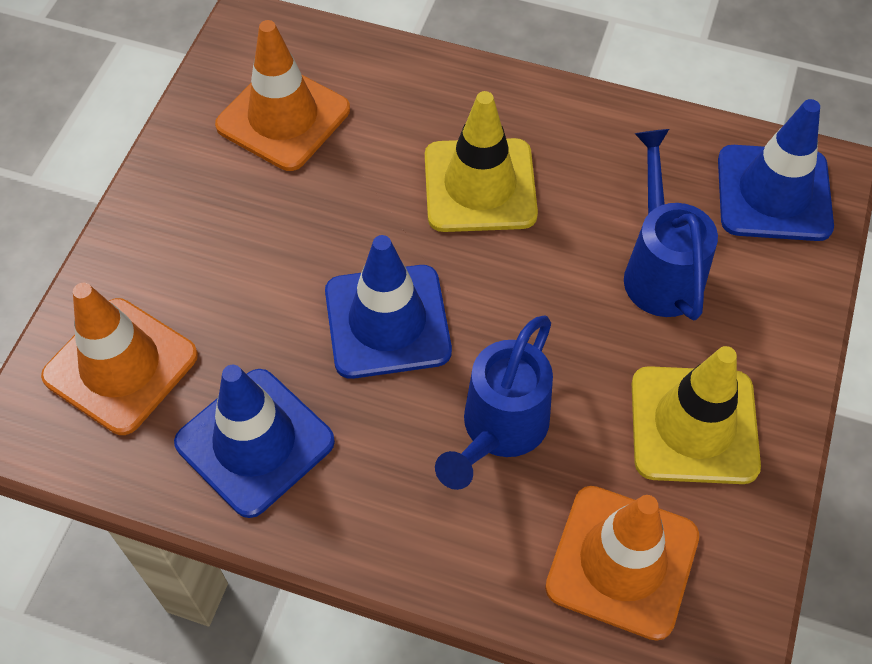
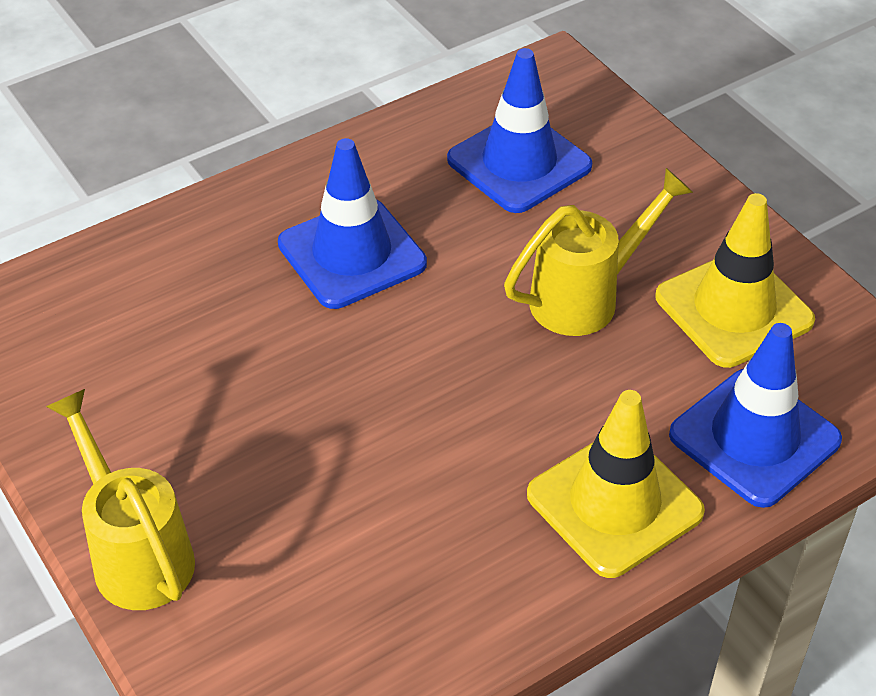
blue watering can: [435,315,553,490] [624,129,718,321] = 2 -> none = 0
orange traffic cone: [41,283,198,435] [215,20,350,171] [545,486,699,641] = 3 -> none = 0
yellow watering can: none = 0 -> [46,389,195,610] [504,168,693,336] = 2

